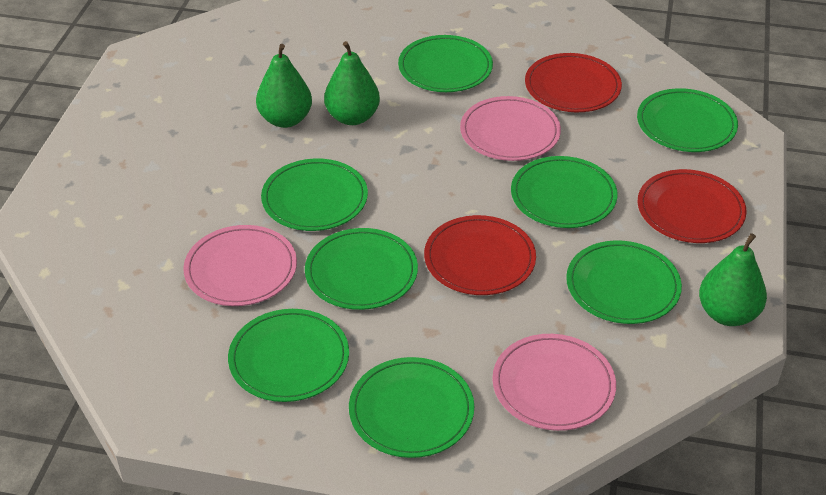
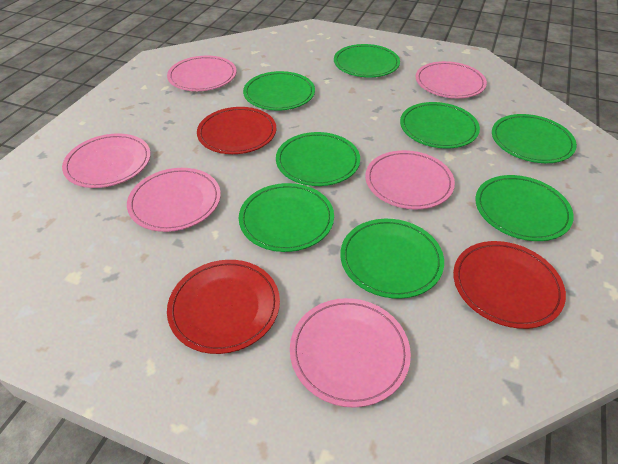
green pear: [256,44,312,128] [324,41,380,125] [699,233,767,326] = 3 -> none = 0
pink plate: [183,225,297,306] [460,96,561,161] [492,334,616,431] = 3 -> [62,133,151,188] [127,168,221,232] [167,56,236,91] [290,298,411,408] [365,150,455,209] [416,61,487,98] = 6

